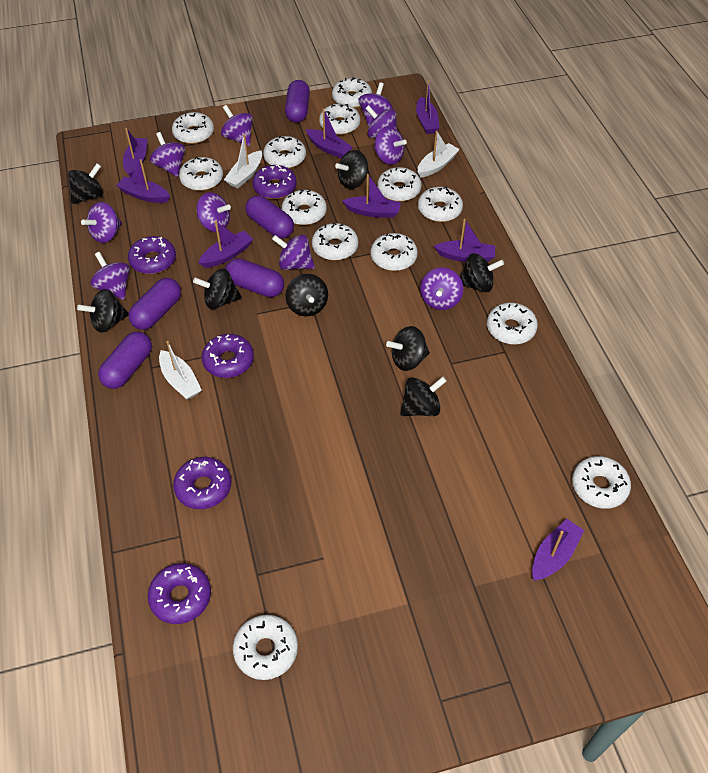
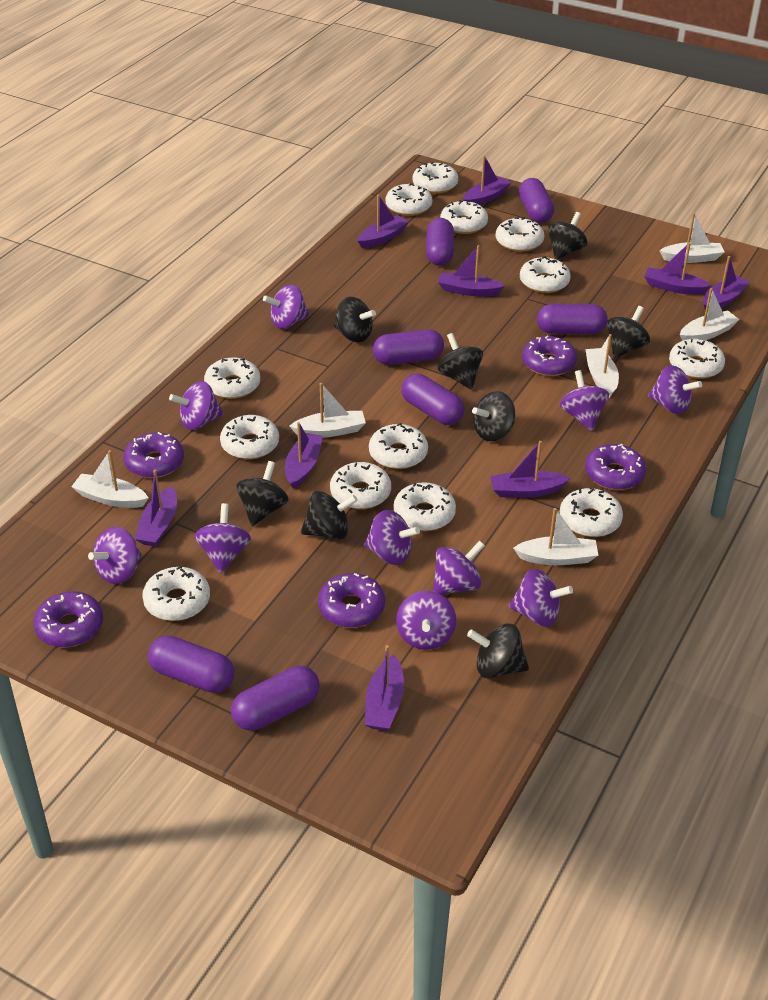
purple boat: [116,159,170,203] [123,128,147,177] [198,221,253,268] [306,109,353,158] [342,174,401,218] [416,80,440,134] [434,219,495,262] [532,519,584,581] = 8 -> [135,470,177,547] [285,422,323,489] [358,195,409,248] [365,645,404,731] [438,245,505,296] [463,155,511,205] [490,441,570,498] [644,242,712,295] [703,256,750,311] = 9
purple capsule: [98,332,152,389] [128,278,181,330] [225,258,284,297] [245,195,294,239] [285,80,310,123] = 5 -> [148,636,234,693] [231,666,320,730] [373,329,444,365] [401,374,465,425] [426,218,454,266] [519,178,554,223] [537,304,608,334] = 7
white boat: [159,341,202,400] [224,134,262,188] [417,130,460,178] = 3 -> [71,450,148,508] [290,383,366,438] [513,508,599,565] [585,334,619,398] [659,213,725,263] [680,288,740,341] = 6

